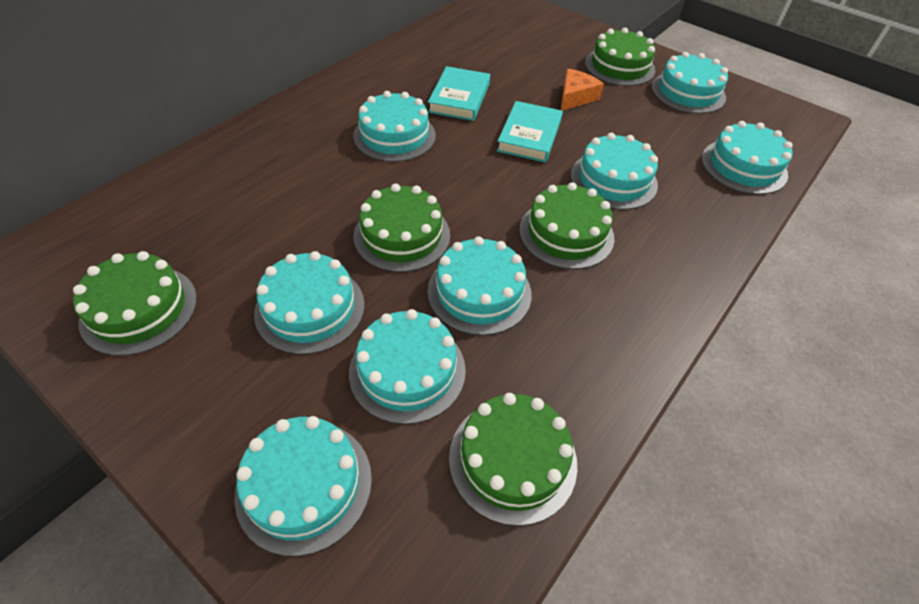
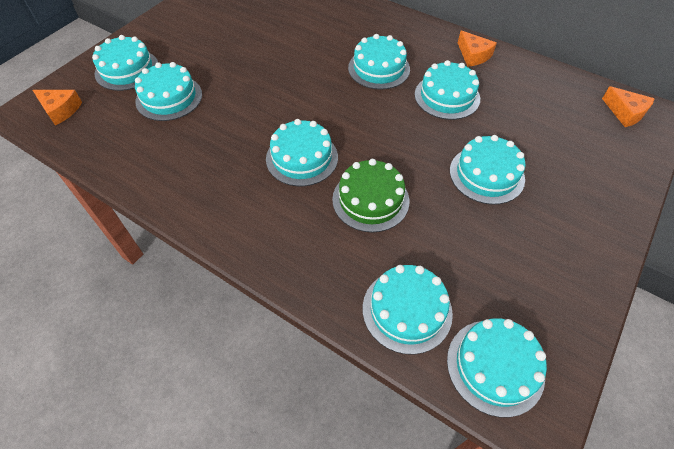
green cake: [73,251,197,356] [353,184,450,272] [449,393,577,526] [519,182,614,269] [585,28,655,86] = 5 -> [332,159,409,232] = 1
orange cheese: [561,69,604,110] = 1 -> [33,90,82,126] [458,30,497,67] [602,86,655,127] = 3
turquoise book: [428,66,490,121] [497,101,563,163] = 2 -> none = 0

